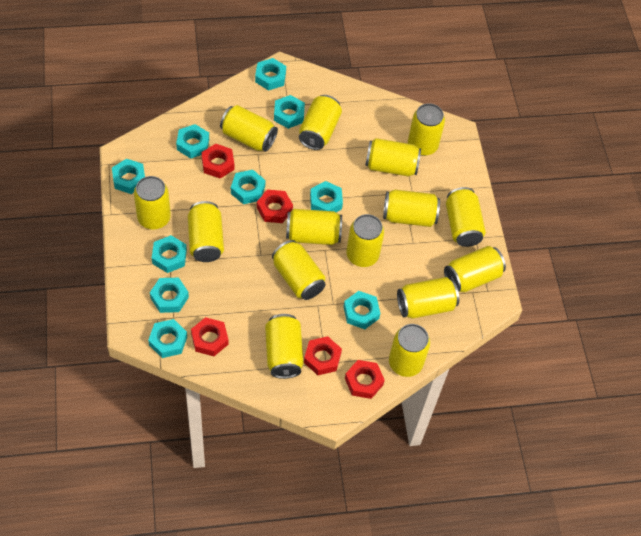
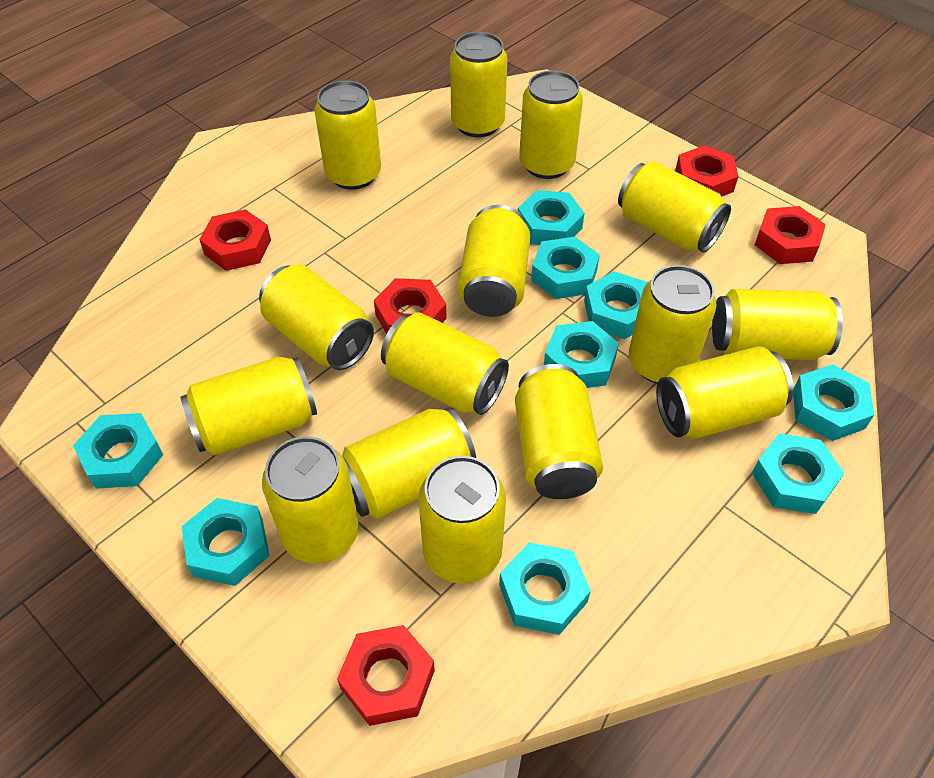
turquoise nut: [112,159,145,194] [148,319,187,358] [150,278,189,313] [152,235,187,273] [176,124,209,159] [231,170,266,204] [255,58,286,91] [274,95,305,129] [310,181,343,212] [343,291,380,329] = 10 -> [73,413,163,489] [182,498,270,586] [499,542,591,635] [518,190,584,245] [531,237,600,299] [544,321,619,388] [584,271,648,339] [752,433,844,514] [793,364,874,441] = 9

